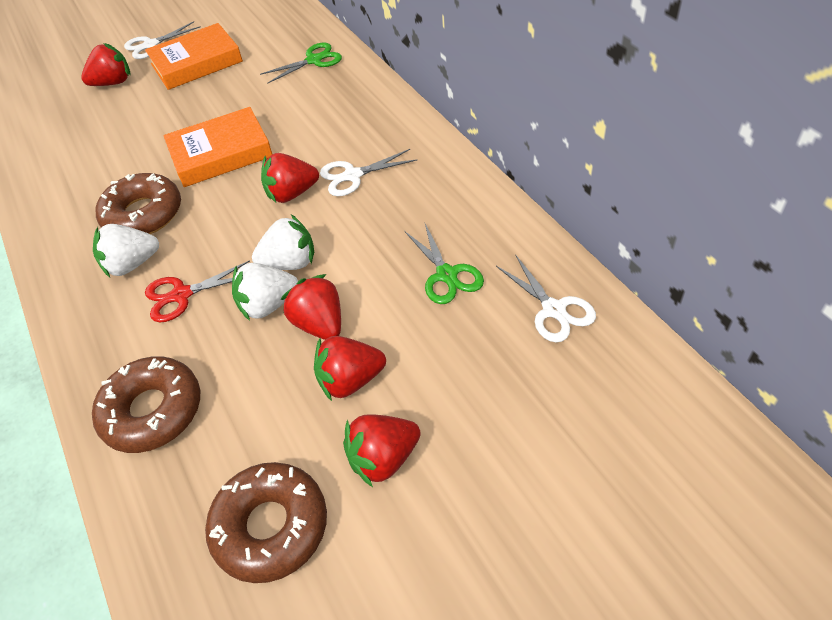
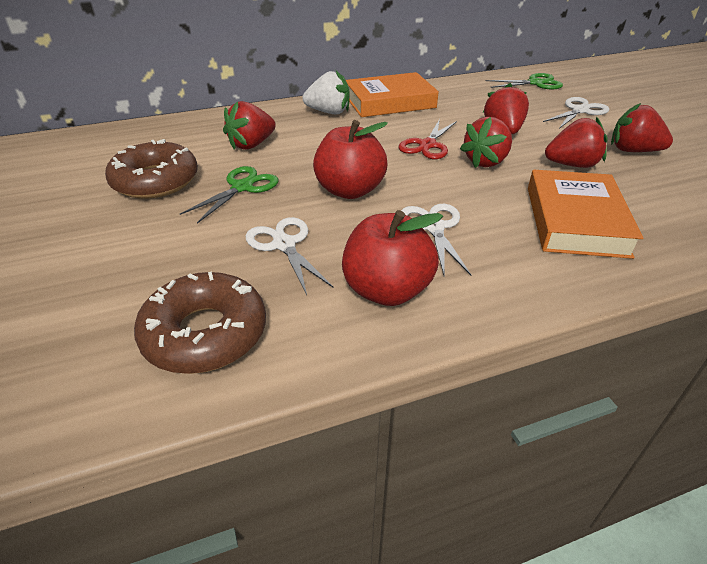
brown donut: [92,356,200,453] [95,173,181,234] [205,462,327,583] = 3 -> [105,139,198,199] [134,271,266,374] = 2
red apple: none = 0 -> [313,120,388,199] [342,210,443,306] = 2
white strawberry: [93,224,159,277] [232,263,298,321] [252,215,314,270] = 3 -> [302,71,350,114] = 1

